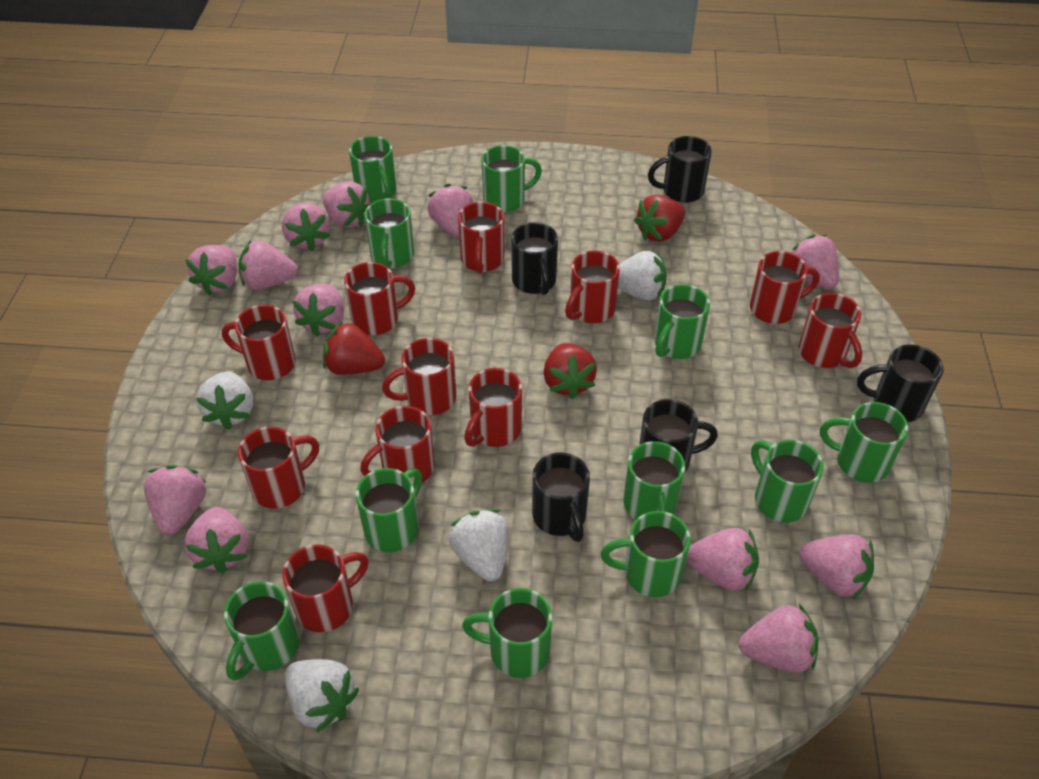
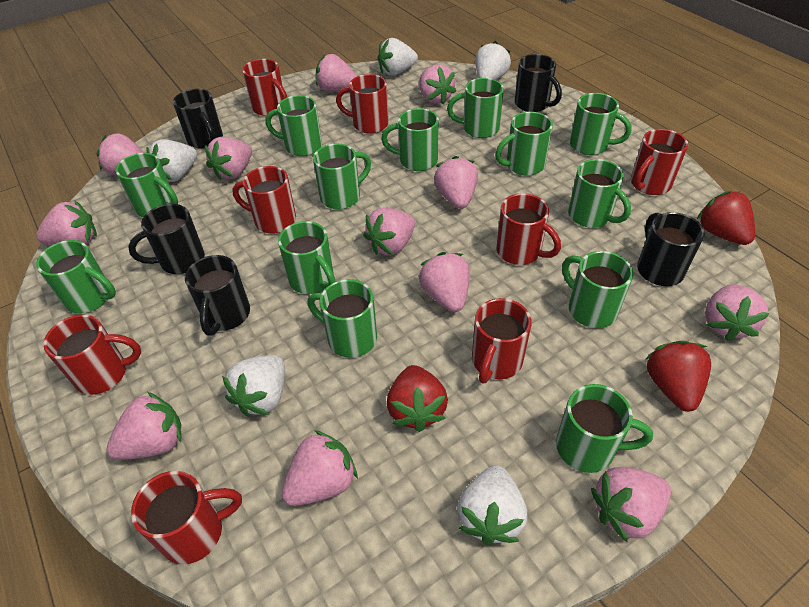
green mug: [224,581,300,681] [349,136,397,203] [356,468,422,552] [364,198,414,269] [462,588,552,678] [481,145,542,213] [601,511,691,597] [623,441,685,519] [655,284,710,359] [751,440,824,523] [820,402,908,483] = 11 -> [36,240,116,313] [115,153,178,217] [265,95,322,156] [278,221,336,294] [307,279,377,358] [313,144,371,209] [381,108,439,171] [447,78,504,138] [495,112,553,176] [556,384,653,473] [562,251,633,328] [568,159,631,228] [570,93,632,155] = 13
red mug: [222,305,296,380] [238,426,319,509] [282,544,369,632] [344,262,415,335] [360,406,435,484] [382,338,456,415] [458,202,504,274] [464,368,522,447] [565,250,620,323] [750,251,820,324] [798,293,862,368] = 11 -> [43,314,141,395] [131,471,242,564] [232,166,296,234] [242,59,287,116] [336,74,389,134] [472,298,532,384] [497,193,561,265] [631,129,688,195] = 8
white strawberry: [196,372,253,429] [285,659,359,733] [449,509,509,581] [618,251,667,300] = 4 -> [146,139,197,182] [222,355,285,417] [377,38,418,76] [457,465,527,545] [475,41,511,80] = 5

